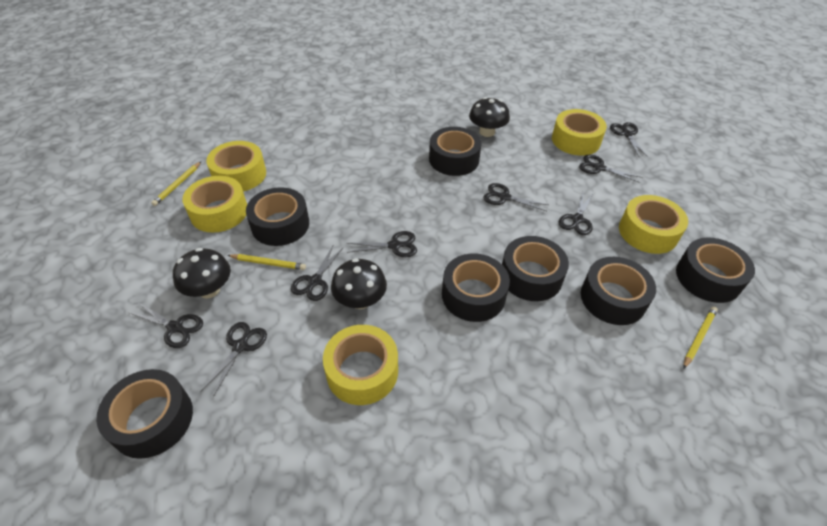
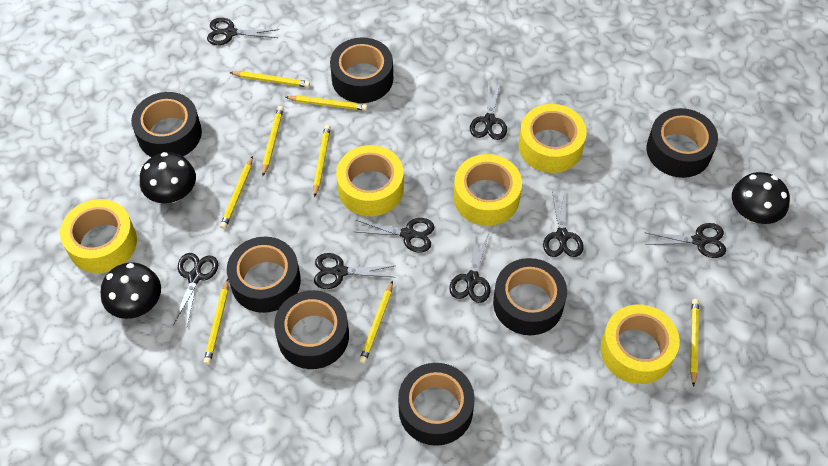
yellow pencil: [151,162,201,206] [227,254,306,270] [683,307,718,369] = 3 -> [204,279,229,365] [220,156,253,229] [229,71,310,87] [262,106,284,176] [285,95,368,111] [313,125,331,197] [359,281,393,364] [690,299,699,387] = 8

